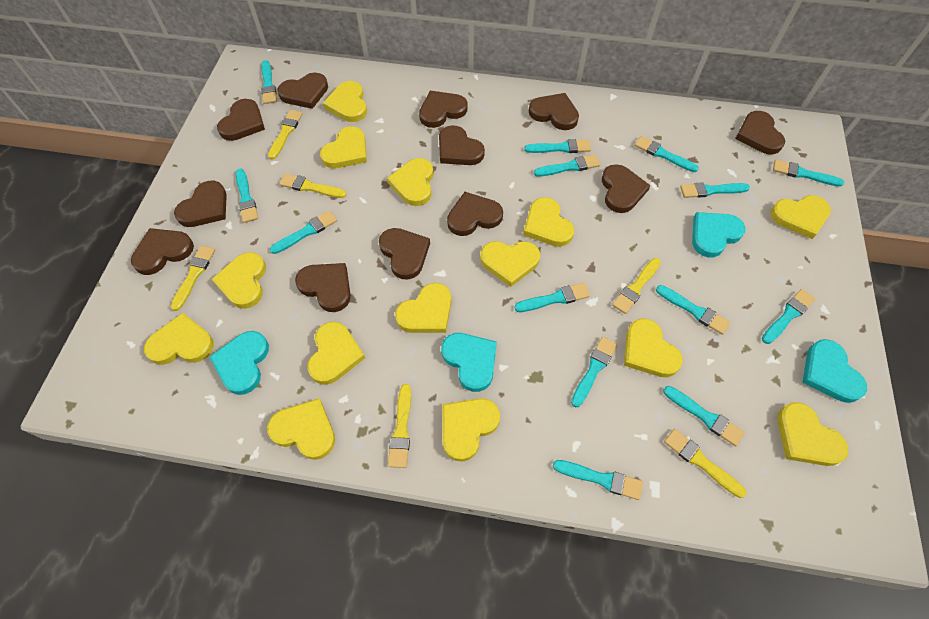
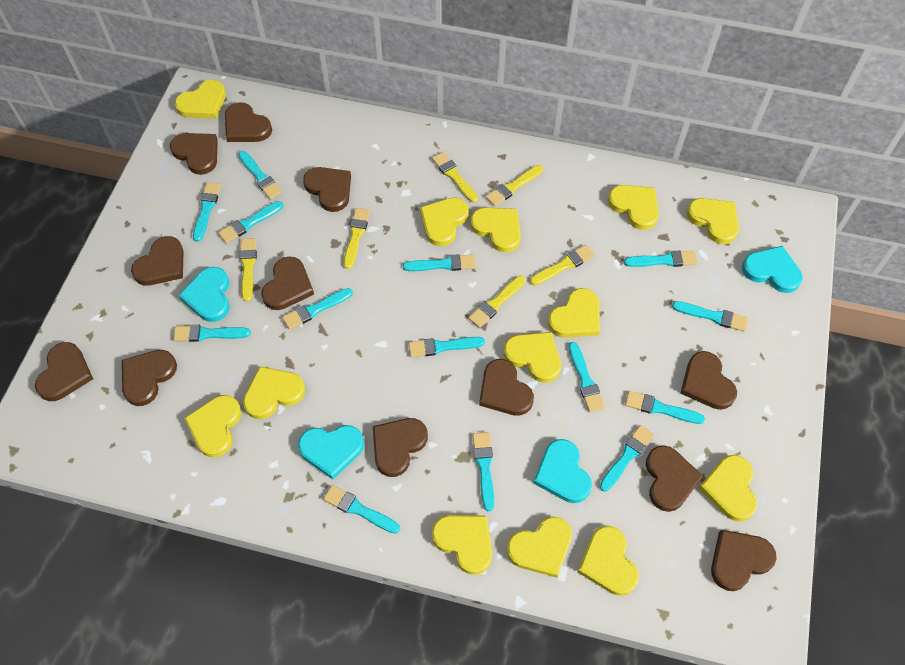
yellow heart: [144,313,214,365] [212,252,266,309] [267,398,335,460] [307,322,365,385] [320,126,367,168] [323,81,367,122] [387,158,434,206] [395,283,451,333] [442,398,500,462] [480,241,540,287] [523,197,574,247] [624,318,683,377] [770,195,831,239] [777,402,848,466] = 14 -> [175,80,226,119] [184,395,241,457] [243,366,305,419] [420,198,469,246] [432,515,492,575] [470,207,521,253] [504,332,561,383] [507,516,572,578] [548,288,600,338] [578,526,639,596] [608,185,659,230] [687,198,739,244] [699,455,757,522] = 13

